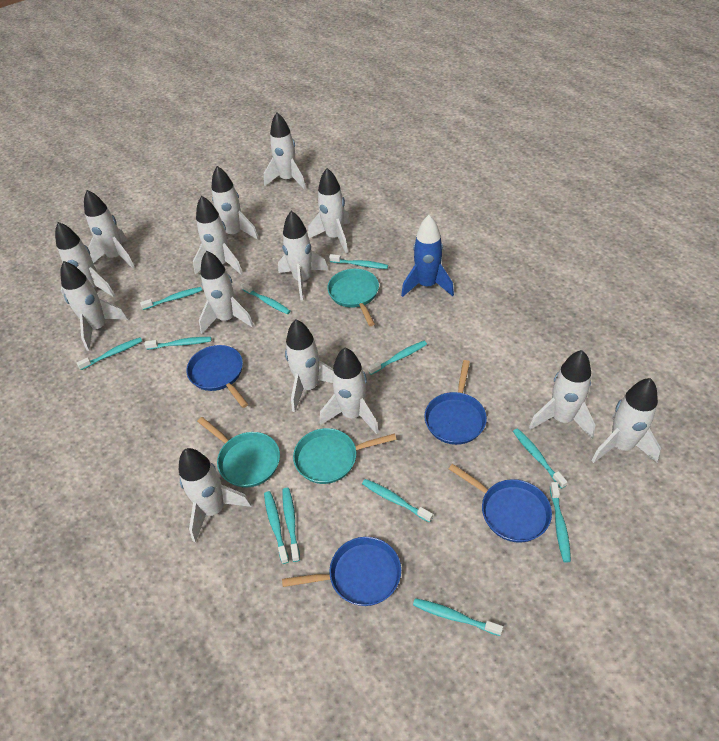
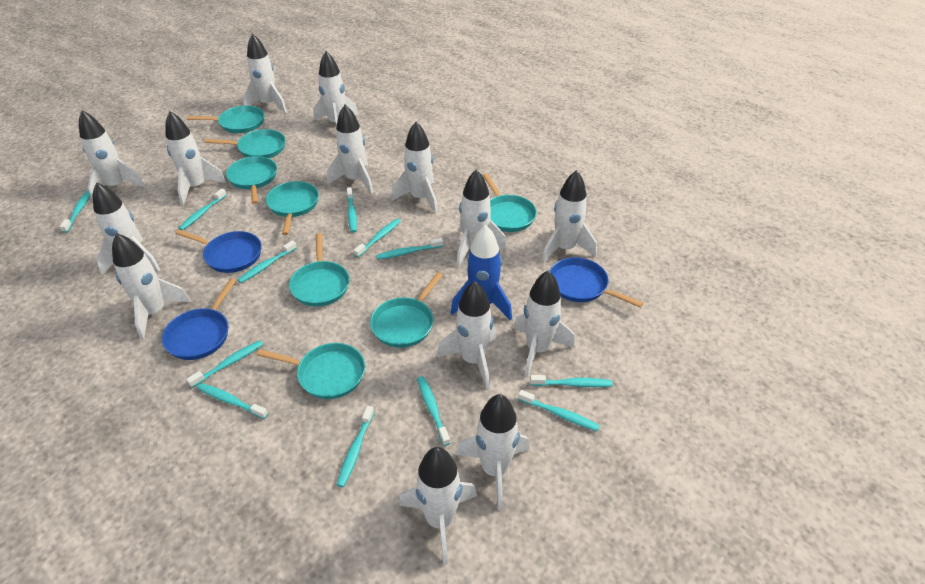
blue pan: [186,345,248,408] [282,537,401,606] [424,360,487,445] [449,464,552,543] = 4 -> [162,278,236,360] [175,230,262,273] [550,257,643,308] = 3
turquoise pan: [197,417,280,488] [293,428,397,484] [327,269,379,326] = 3 -> [187,105,264,133] [205,129,286,158] [226,156,277,204] [257,343,365,399] [266,181,319,235] [289,233,350,307] [370,272,443,348] [482,173,537,232] = 8

